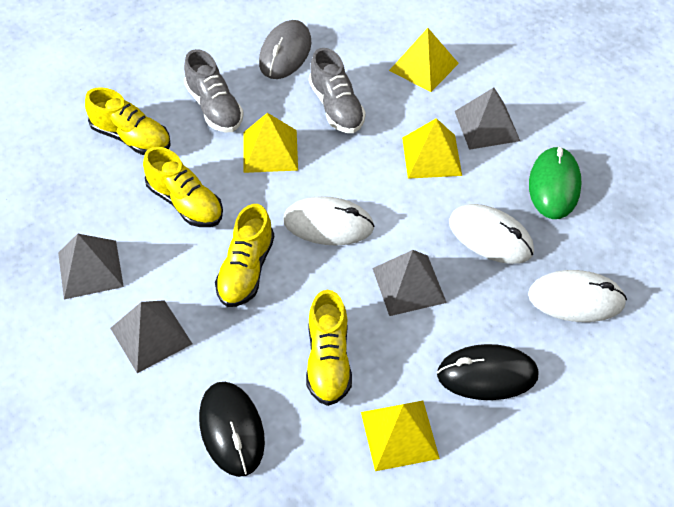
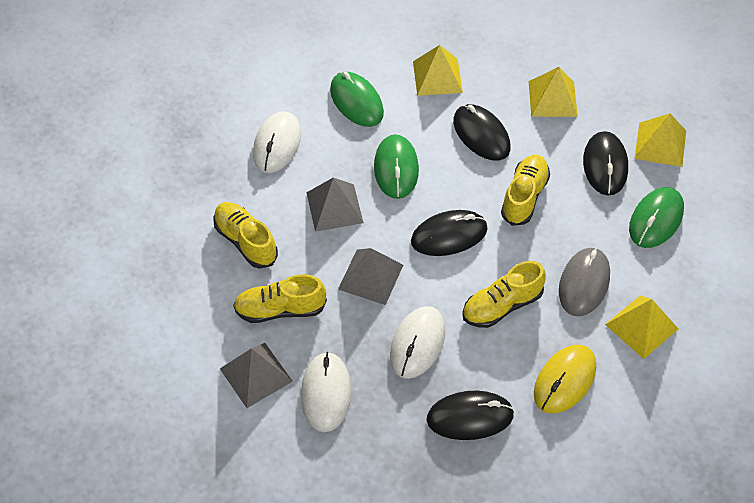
black mouse: [199,382,265,477] [437,344,539,400] = 2 -> [411,210,488,256] [427,391,514,440] [453,104,510,160] [583,131,628,196] = 4
green mouse: [529,146,582,219] = 1 -> [330,72,384,127] [374,134,419,199] [629,187,684,248] = 3
grey pyramid: [58,234,124,300] [110,300,192,373] [372,250,447,316] [455,88,520,150] = 4 -> [220,343,293,408] [306,177,363,232] [338,248,403,305] = 3
grey shoe: [184,49,244,133] [309,48,366,133] = 2 -> none = 0
yellow mouse: none = 0 -> [534,345,596,414] = 1

